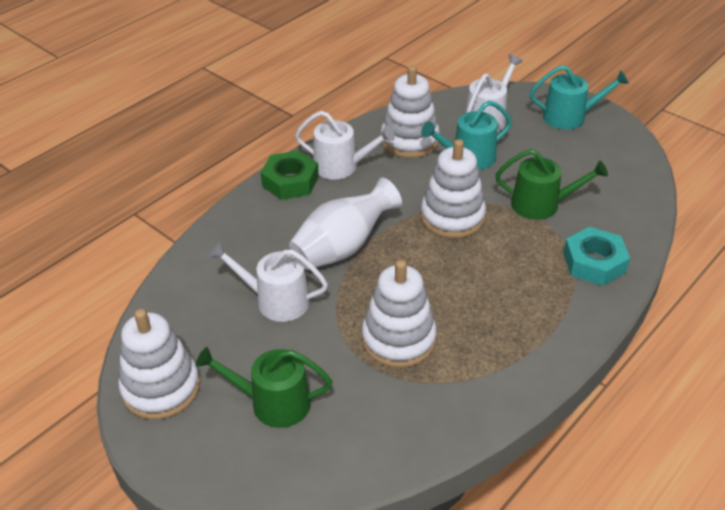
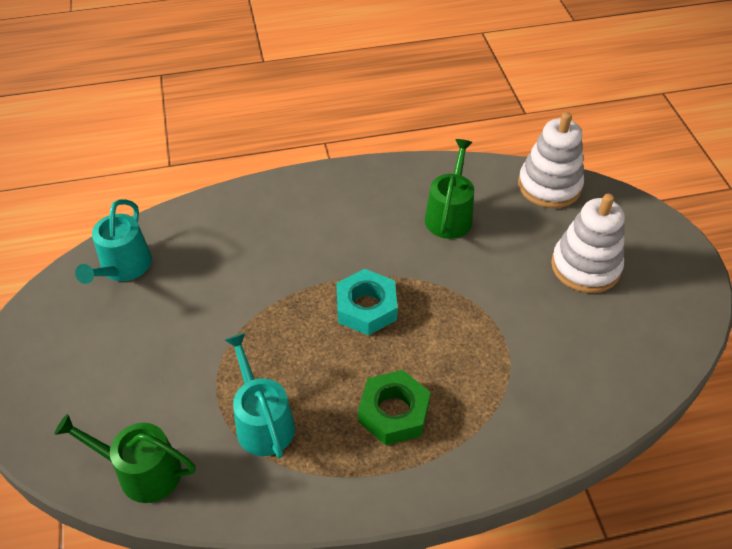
white stacking toy: [118,309,200,420] [362,260,437,368] [381,66,440,158] [421,139,486,238] = 4 -> [518,112,584,208] [551,194,625,293] = 2
white vase: [289,177,402,270] = 1 -> none = 0
white watering can: [209,242,328,322] [295,111,395,180] [465,55,523,132] = 3 -> none = 0

